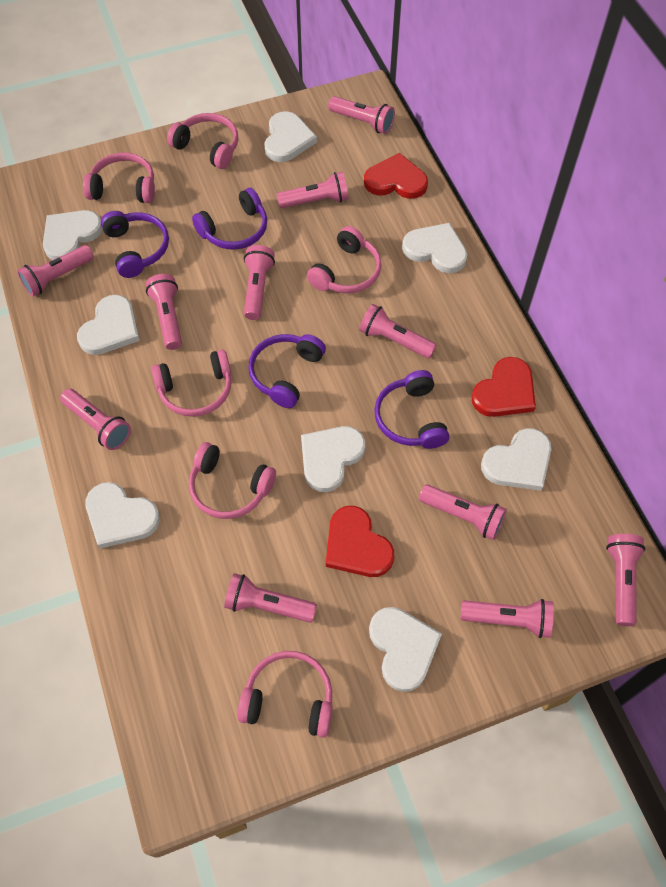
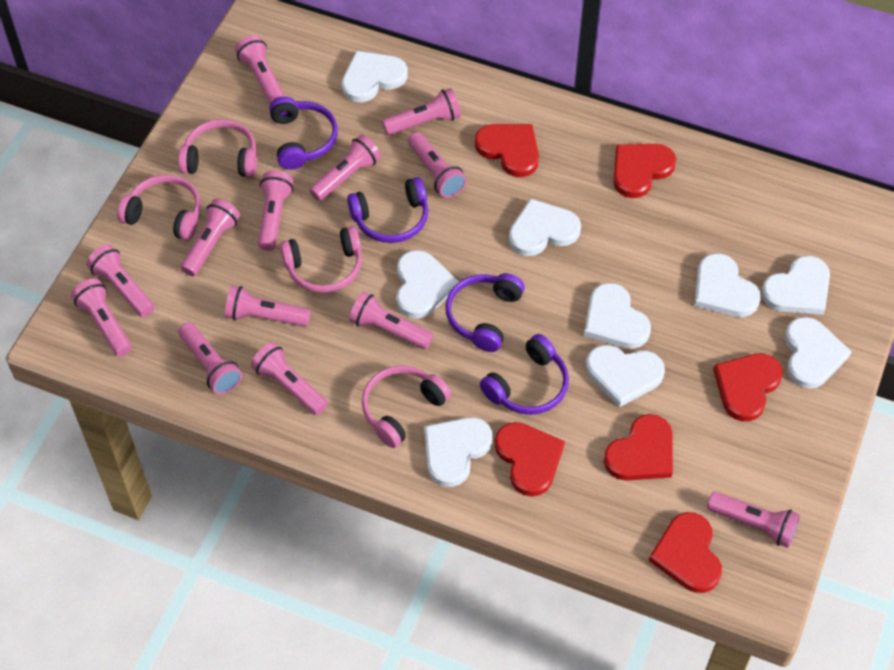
pink flashlight: [17,245,94,297] [60,389,131,450] [146,274,182,350] [224,573,317,623] [244,245,275,320] [277,172,349,208] [328,96,395,134] [359,304,437,359] [419,484,507,540] [460,599,554,638] [606,534,645,626] = 11 -> [71,278,132,357] [87,244,154,317] [178,322,242,395] [181,199,240,276] [225,286,311,327] [235,35,285,104] [251,342,328,415] [258,171,293,251] [309,135,381,201] [349,292,434,349] [382,88,461,135] [408,132,467,198] [707,492,800,548] = 13
pink headphones: [83,152,155,203] [151,349,231,417] [167,113,238,169] [189,442,276,519] [237,651,333,738] [307,226,382,293] = 6 -> [117,175,201,241] [178,119,257,177] [280,226,362,293] [362,366,451,448] = 4
red heart: [326,506,394,577] [364,153,428,199] [472,357,536,417] = 3 -> [475,124,539,177] [495,422,565,497] [604,414,673,481] [613,144,676,198] [649,512,722,593] [713,353,783,421] = 6
white heart: [43,210,103,260] [77,295,140,355] [86,482,160,549] [264,111,317,162] [301,426,365,492] [369,607,442,692] [402,223,467,273] [481,428,551,491] = 8 -> [342,51,408,102] [396,250,459,319] [424,417,492,487] [509,198,581,256] [584,283,651,349] [586,345,665,407] [694,253,761,317] [761,256,830,315] [785,317,852,389] = 9

